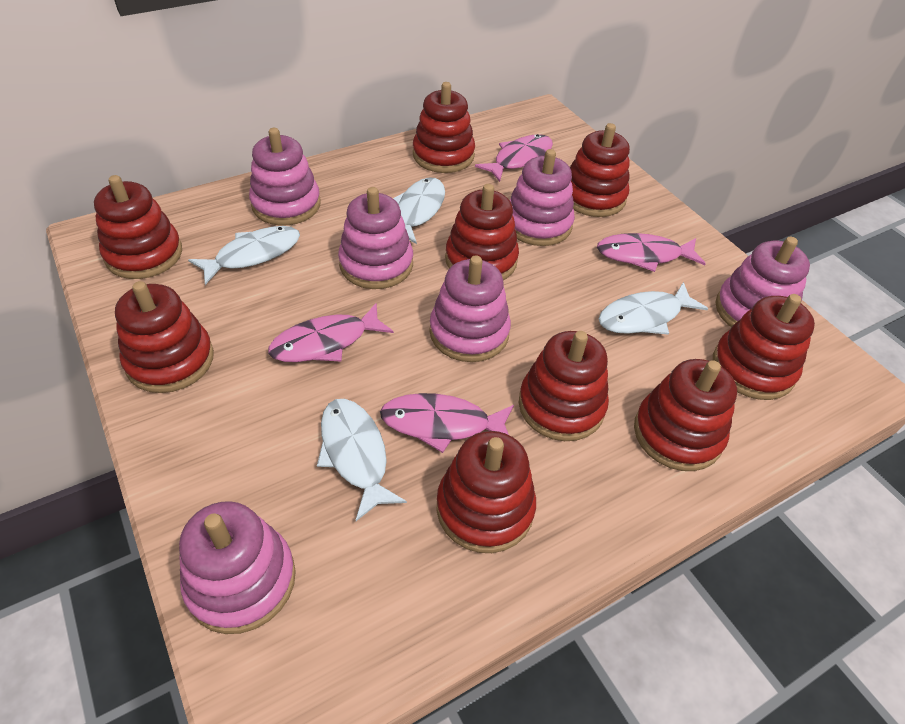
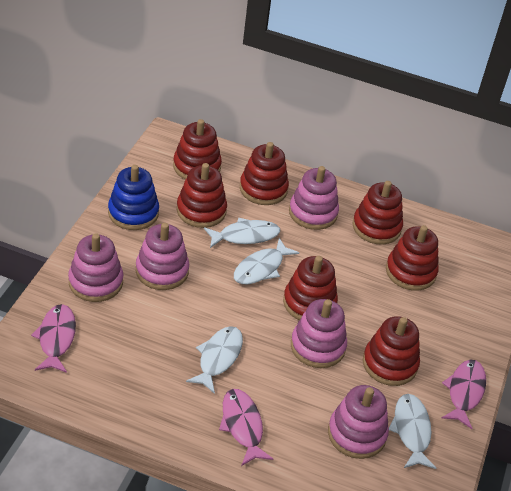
blue stacking toy: none = 0 -> [108,165,159,230] = 1
pink fish: [268,303,394,362] [380,393,514,453] [475,134,553,182] [597,233,706,272] = 4 -> [31,304,76,373] [219,389,273,466] [442,360,486,429] = 3
pink stacking toy: [179,501,296,634] [249,128,321,225] [338,187,413,289] [429,255,511,362] [510,149,575,246] [716,237,810,327] = 6 -> [68,233,123,302] [136,223,189,290] [289,166,339,230] [291,299,347,368] [328,385,389,459] = 5
red stacking toy: [94,175,182,279] [115,281,214,393] [413,82,475,173] [437,431,536,553] [445,184,519,280] [519,331,609,441] [570,123,630,217] [634,359,737,471] [713,294,815,400] = 9 -> [173,119,222,180] [177,163,227,228] [240,142,289,205] [283,256,338,320] [352,181,403,245] [363,316,420,386] [386,225,439,291] = 7

